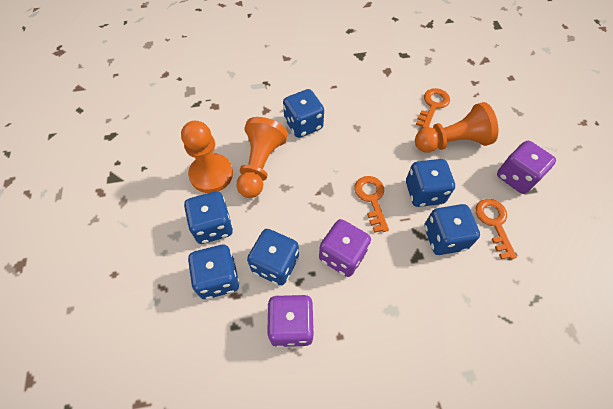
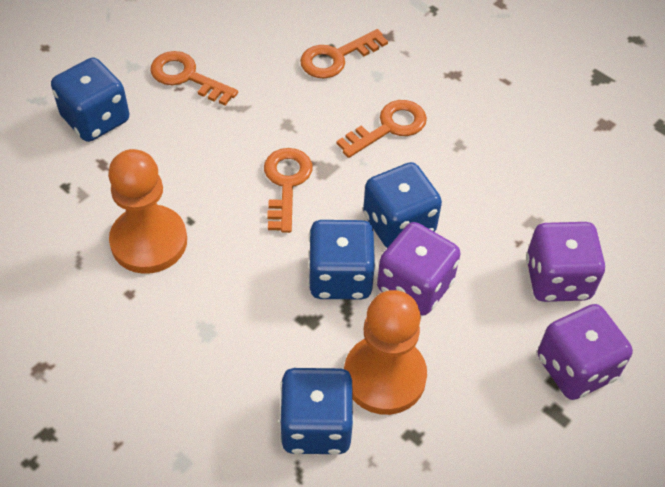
blue dice: [184,191,233,244] [188,245,239,299] [247,229,299,285] [283,89,324,138] [406,159,455,207] [424,204,480,255] = 6 -> [51,57,130,142] [279,368,354,454] [308,220,376,300] [363,162,442,248] = 4
orange key: [354,176,389,233] [416,88,450,128] [476,199,517,259] = 3 -> [150,51,238,105] [264,148,312,233] [300,29,388,79] [336,100,427,158] = 4
orange pawn: [181,121,233,193] [237,117,288,198] [415,102,498,152] = 3 -> [108,149,187,274] [344,290,427,415] = 2

